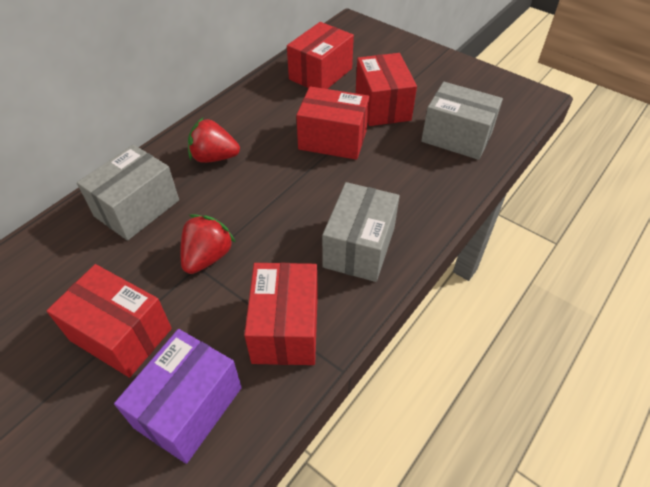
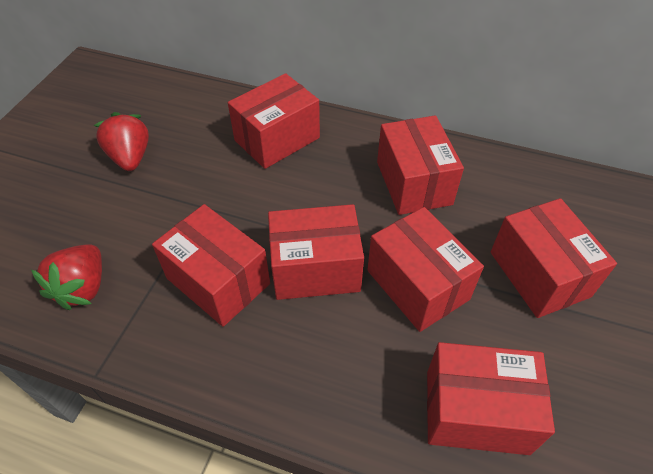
grey box: [77,145,179,241] [322,182,400,282] [421,82,503,160] = 3 -> none = 0
purple box: [114,329,242,464] = 1 -> none = 0
red box: [47,264,172,378] [244,263,318,365] [287,22,354,89] [296,86,369,160] [356,53,417,126] = 5 -> [152,204,270,327] [228,73,320,169] [268,204,364,300] [367,207,484,332] [377,116,464,215] [427,342,555,455] [491,198,617,318] = 7

